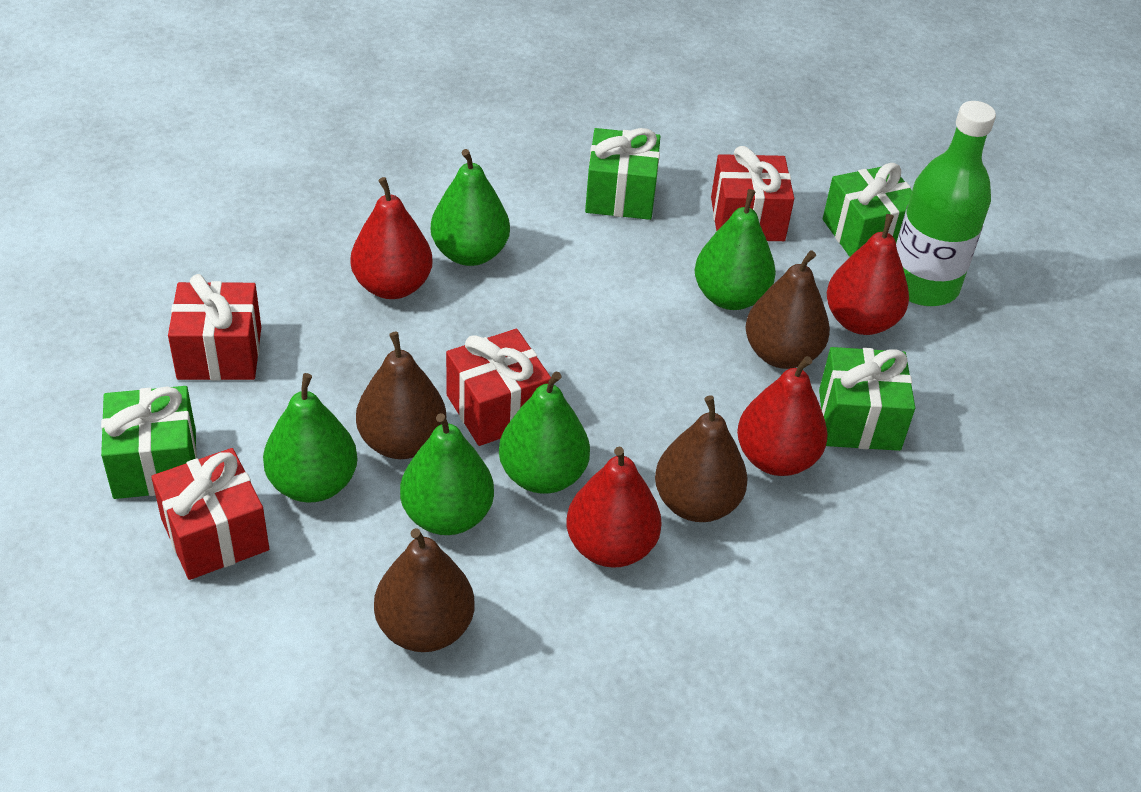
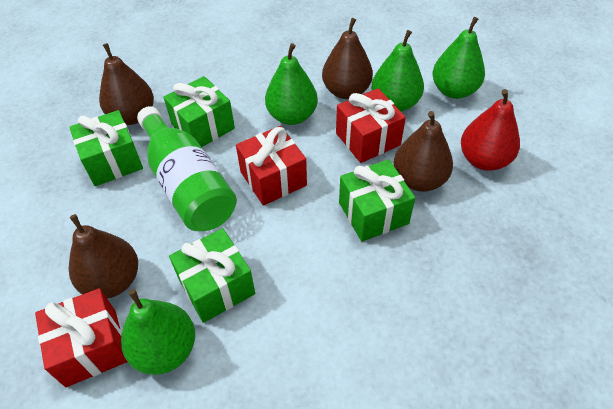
green pear: [263,373,358,503] [400,413,494,535] [431,149,510,266] [499,372,590,494] [695,189,776,310] = 5 -> [121,289,195,375] [265,43,318,125] [371,30,424,112] [433,17,485,99] = 4
red gift: [151,448,269,580] [168,274,261,380] [446,329,551,446] [711,146,794,241] = 4 -> [35,288,127,387] [236,126,307,206] [336,88,406,163] = 3
red pear: [351,177,432,299] [567,447,662,568] [737,356,827,476] [827,214,909,335] = 4 -> [461,89,520,171] = 1

